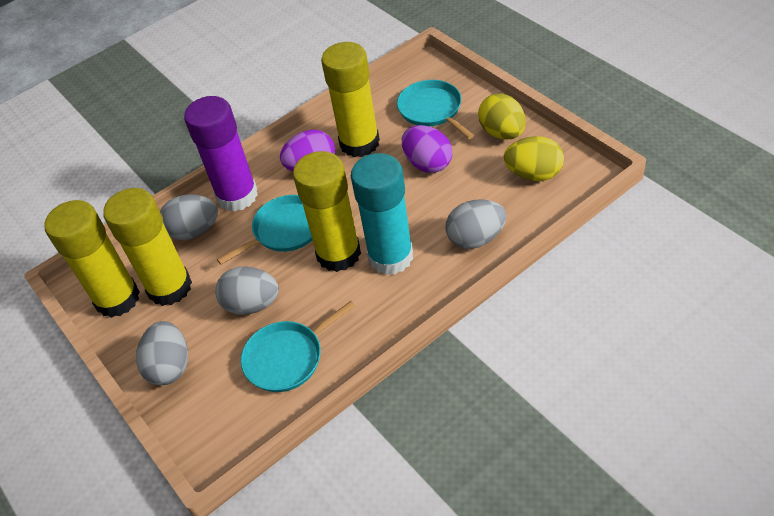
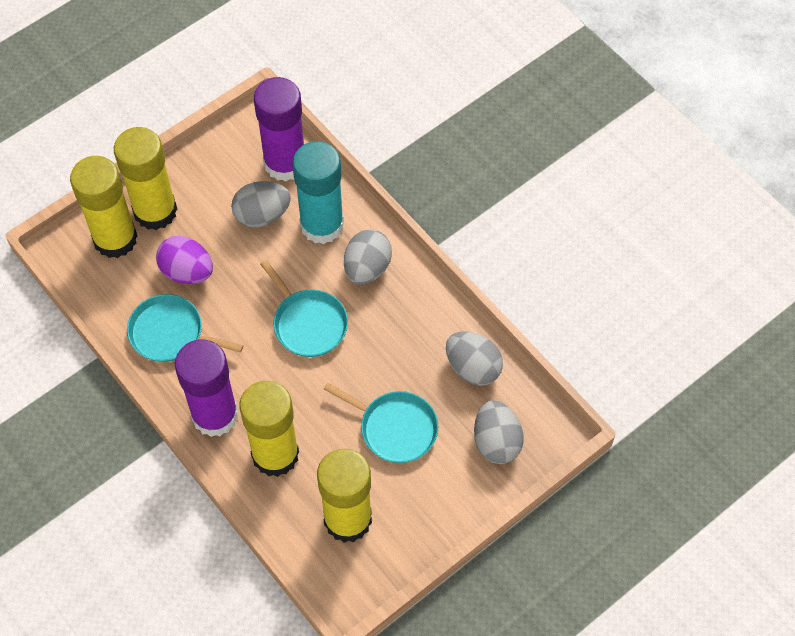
purple egg: [280,130,335,172] [402,125,452,173] = 2 -> [156,236,213,284] = 1
purple glue stick: [184,96,258,212] = 1 -> [175,339,238,437] [254,77,304,181] = 2
yellow egg: [478,94,526,140] [504,136,564,181] = 2 -> none = 0

